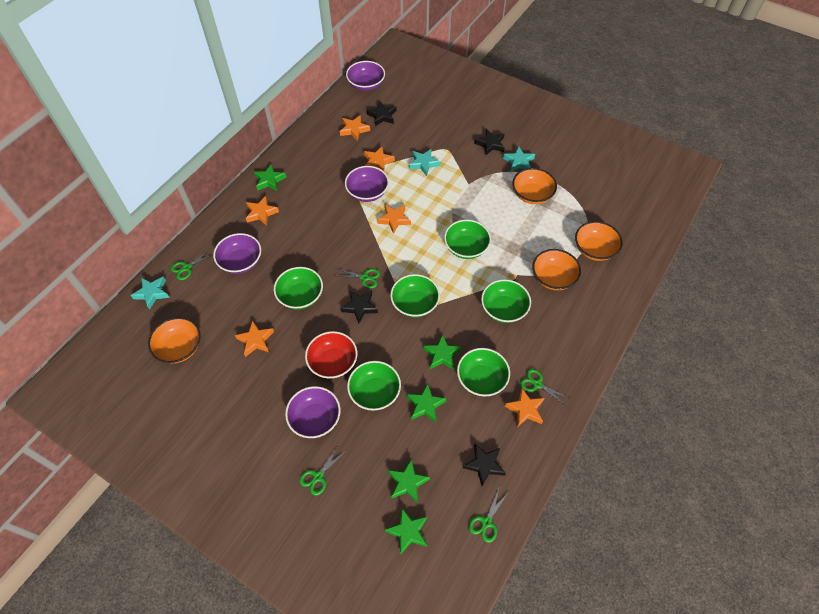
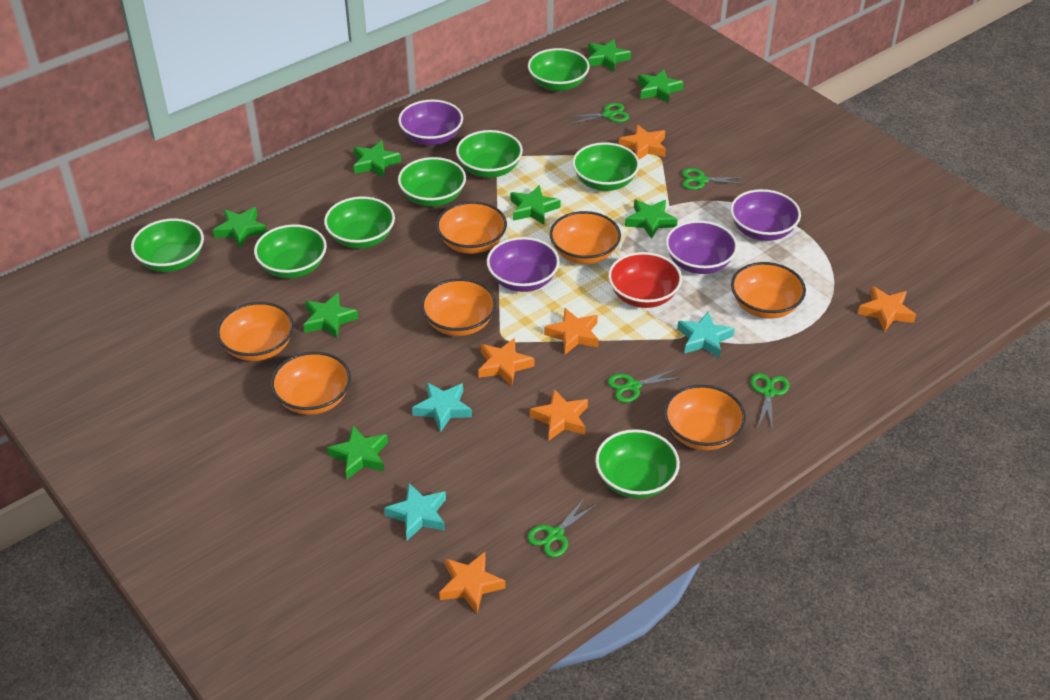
black star: [341,290,378,324] [367,102,396,126] [463,444,506,486] [474,129,505,155] = 4 -> none = 0
green bowl: [274,267,323,309] [347,361,401,411] [390,274,440,317] [444,219,491,259] [457,348,510,396] [481,279,531,323] = 6 -> [131,218,204,272] [254,224,327,278] [324,196,395,249] [398,157,466,207] [456,130,523,178] [528,48,590,91] [572,142,640,191] [595,429,680,499] = 8
green star: [254,164,286,191] [385,508,428,555] [388,459,430,503] [407,384,446,422] [423,334,462,370] = 5 -> [213,207,267,248] [303,293,359,339] [327,426,388,479] [353,140,401,178] [511,185,561,225] [588,39,631,72] [625,199,678,239] [638,70,684,103] = 8
orange bowl: [148,317,201,363] [512,168,557,204] [533,249,581,290] [575,221,623,261] = 4 -> [216,302,294,361] [271,352,351,415] [421,278,496,336] [436,201,507,254] [550,211,621,264] [664,385,746,450] [731,262,806,319] = 7

